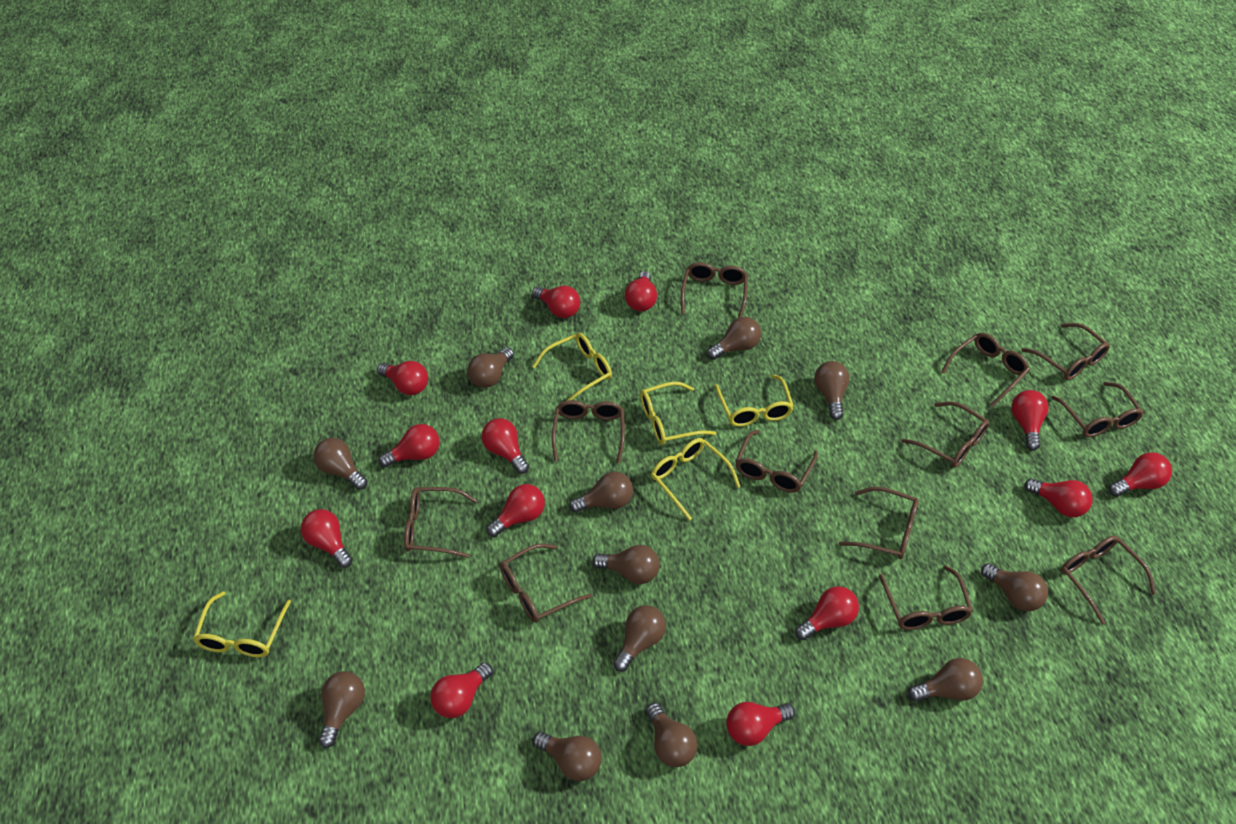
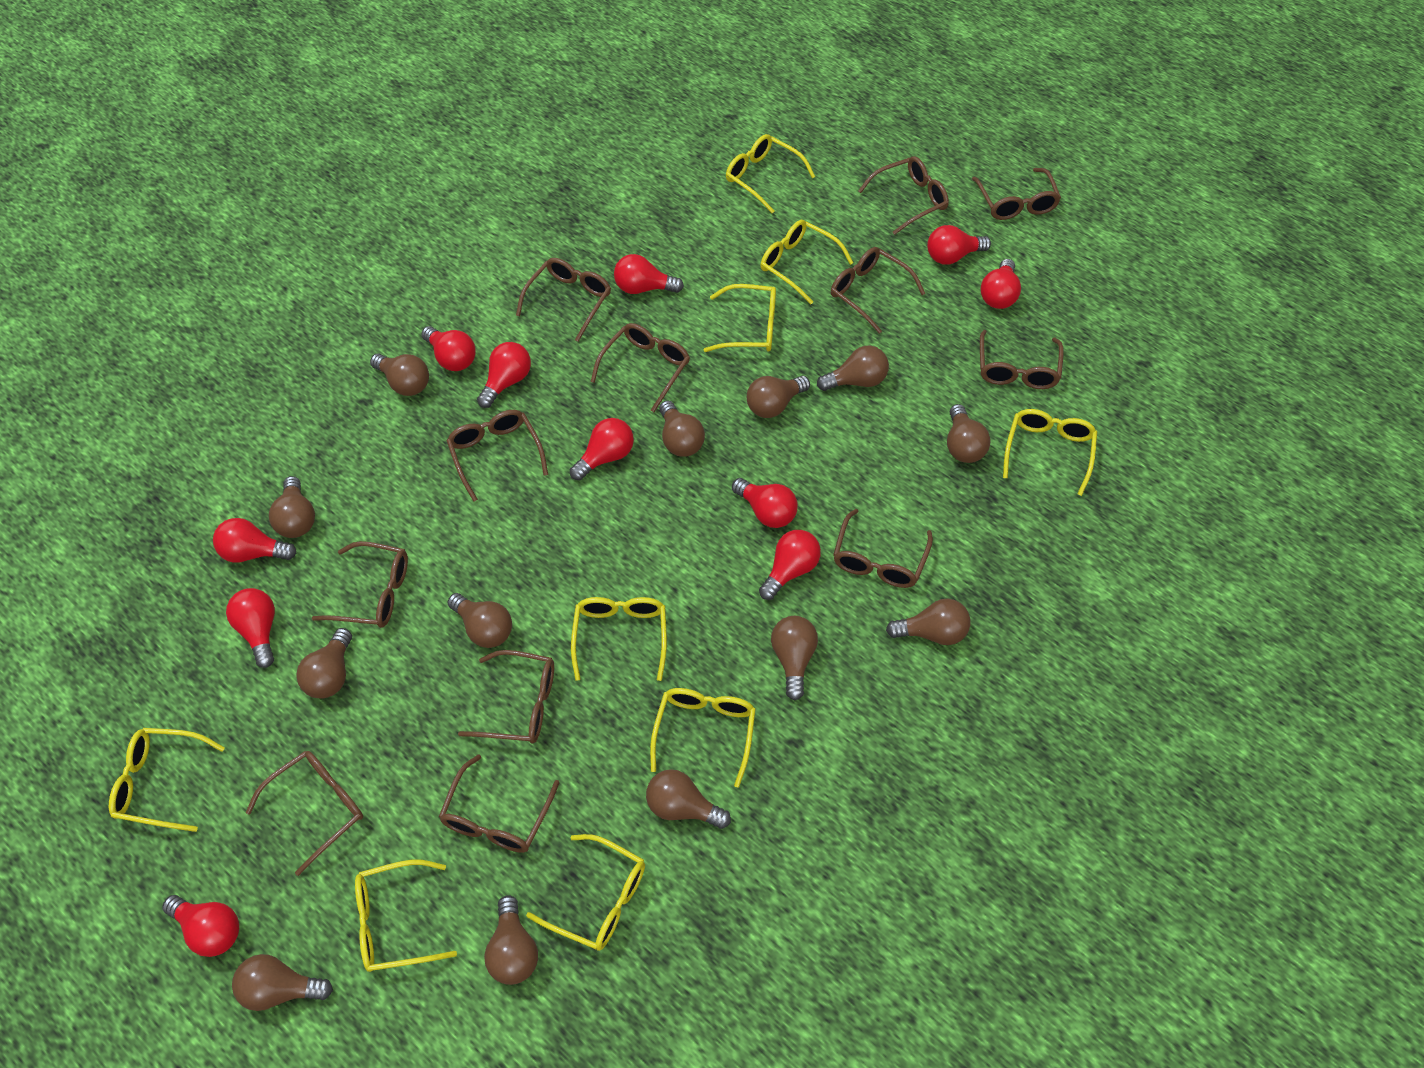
brown light bulb: [313,438,367,490] [319,671,365,748] [468,348,514,388] [533,732,602,781] [569,472,633,513] [593,545,660,584] [613,605,666,672] [646,703,698,767] [707,317,761,360] [814,361,850,420] [908,658,983,702] [981,563,1048,611] = 12 -> [232,954,333,1011] [269,476,315,538] [296,628,352,699] [370,354,429,396] [448,593,512,648] [484,895,538,985] [646,769,731,829] [659,401,705,457] [747,376,810,418] [771,616,818,700] [817,346,889,391] [886,599,971,645] [947,404,990,463] = 13
red light bulb: [301,509,353,568] [377,361,428,395] [378,424,440,467] [430,662,493,718] [482,418,529,474] [487,484,545,537] [532,286,580,318] [625,271,657,311] [726,702,795,746] [795,586,859,640] [1011,390,1049,450] [1025,478,1093,517] [1109,452,1172,497] = 13 -> [162,895,239,957] [213,518,296,563] [226,588,275,668] [422,326,475,371] [477,342,531,408] [570,418,634,480] [614,254,684,294] [732,478,798,528] [759,530,821,600] [927,225,991,265] [981,259,1021,309] = 11
yellow glasses: [193,591,291,658] [532,333,612,401] [640,381,716,445] [651,438,740,521] [714,375,794,427] = 5 -> [109,728,225,832] [355,860,457,972] [526,834,645,951] [571,597,667,681] [650,688,756,788] [704,284,776,352] [726,134,815,213] [760,220,853,304] [1003,409,1097,496] = 9

